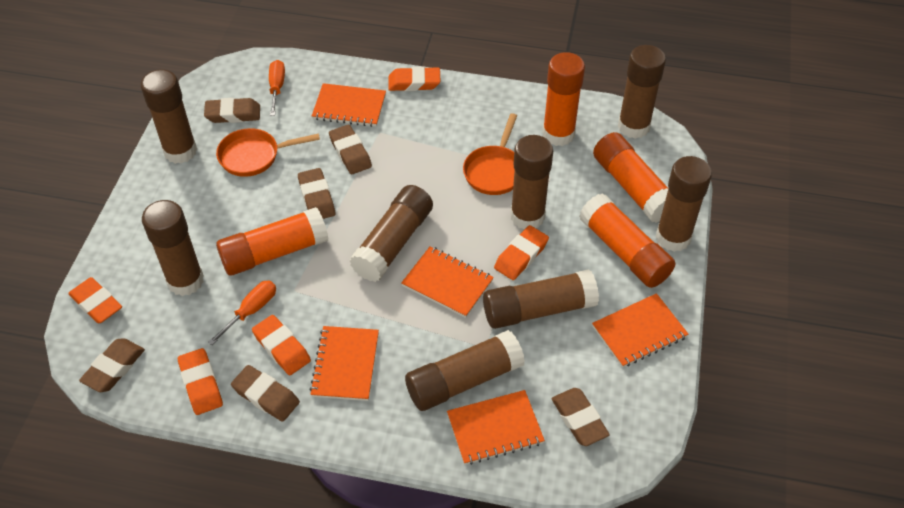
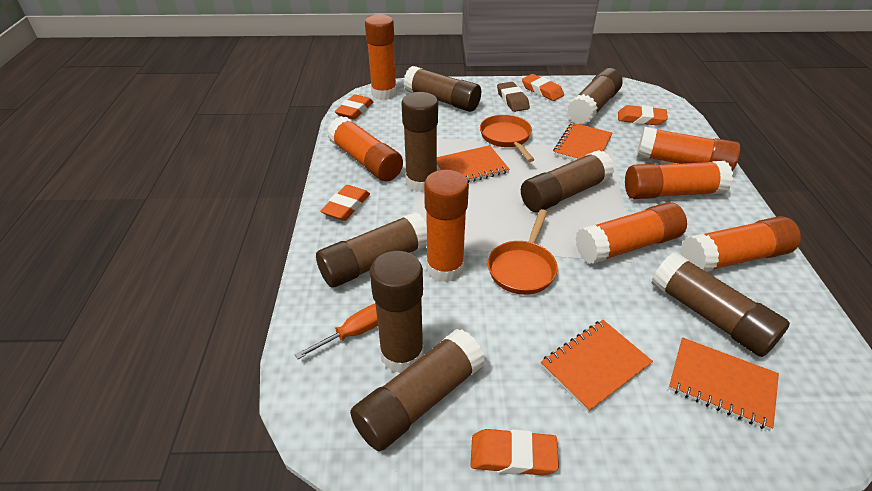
brown eraser: [79,338,145,392] [204,98,260,123] [231,365,300,422] [298,168,335,219] [329,125,372,174] [551,388,610,446] = 6 -> [497,82,530,112] = 1
orange glue stick: [216,207,329,276] [543,52,585,146] [579,193,676,288] [593,132,668,223] = 4 -> [327,116,403,181] [365,15,397,100] [424,169,469,283] [575,202,687,264] [625,161,733,199] [637,127,740,171] [681,216,801,272] = 7
orange notebook: [309,326,379,401] [312,83,386,127] [401,246,494,318] [447,390,545,465] [592,293,688,368] = 5 -> [437,145,509,183] [541,320,653,412] [553,123,612,161] [668,337,779,431] = 4
orange screwdriver: [208,280,276,345] [269,60,285,116] = 2 -> [295,304,378,359] = 1

